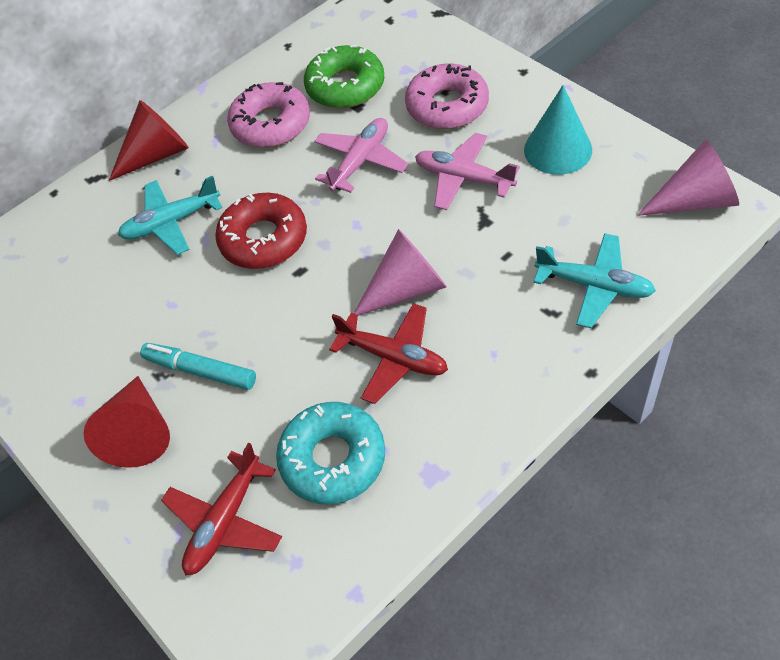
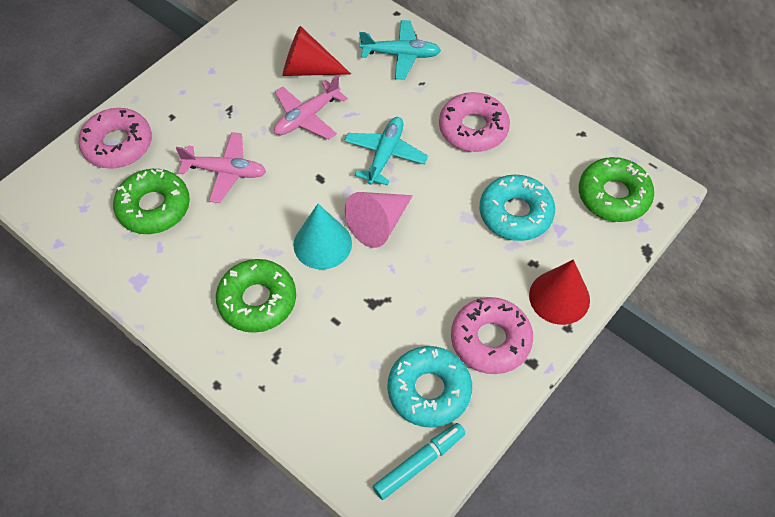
green donut: [304,45,384,108] = 1 -> [113,169,190,234] [216,259,296,333] [579,157,654,222] = 3
pink cone: [354,229,447,316] [637,140,739,216] = 2 -> [345,192,413,248] = 1
pink donut: [227,82,310,148] [405,63,489,129] = 2 -> [78,108,152,169] [439,92,510,152] [451,297,533,374] = 3
red donut: [215,193,307,269] = 1 -> none = 0
red plane: [161,443,282,575] [329,303,448,404] = 2 -> none = 0
turquoise donut: [276,402,385,504] = 1 -> [387,346,472,428] [480,175,555,241] = 2

